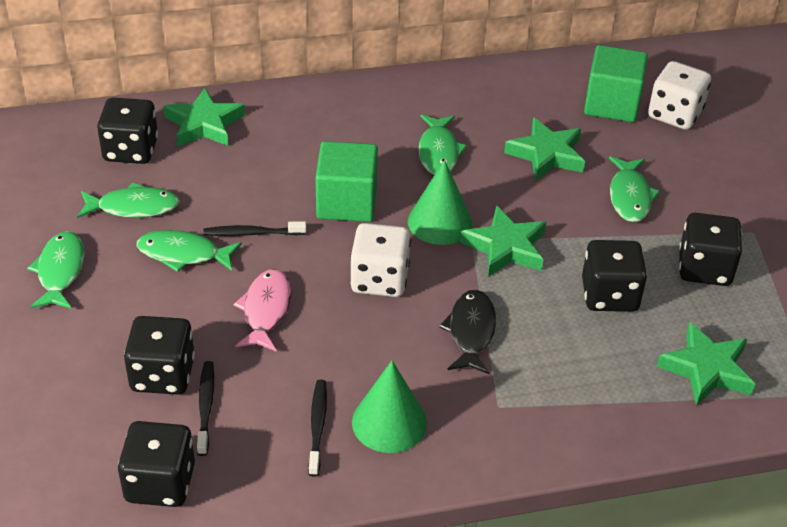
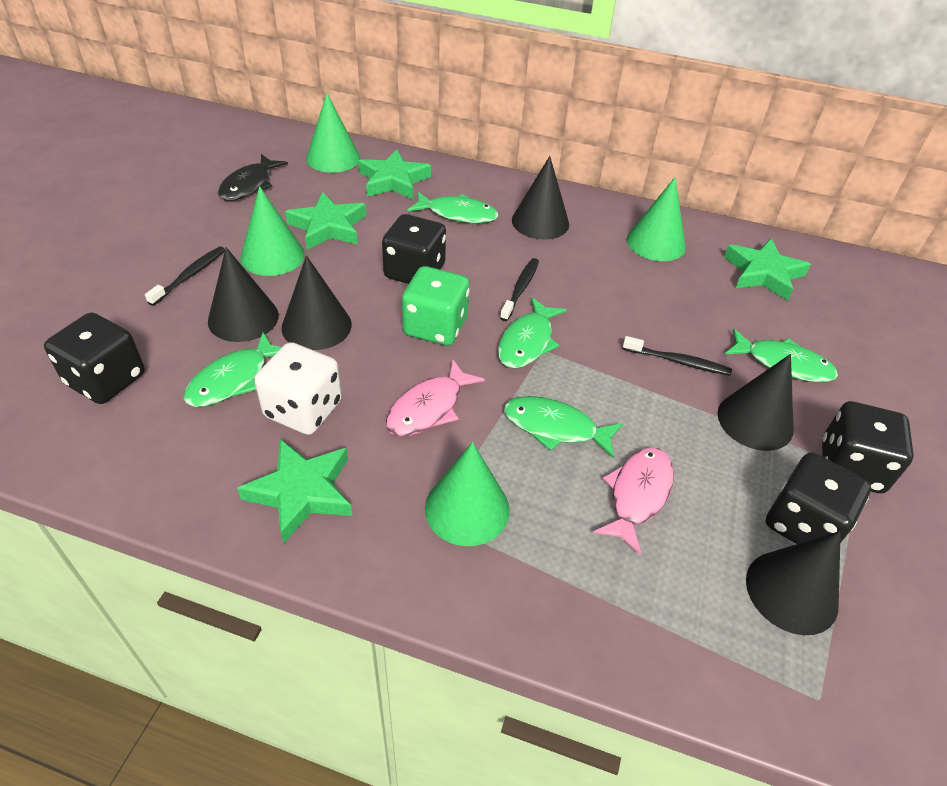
black cone: none = 0 -> [208,247,279,342] [282,256,352,350] [512,156,569,240] [718,354,794,451] [746,531,841,635] = 5
black dice: [97,98,158,164] [118,421,195,507] [124,316,195,394] [582,240,647,312] [679,213,742,286] = 5 -> [44,313,145,404] [382,214,446,284] [766,452,871,544] [822,401,914,493] = 4
green cone: [352,361,427,453] [408,160,472,245] = 2 -> [240,186,305,276] [306,93,360,173] [425,442,510,546] [627,177,686,261] = 4
green cube: [315,141,378,222] [584,45,648,122] = 2 -> none = 0
green dice: none = 0 -> [402,266,470,346] = 1
pink fish: [233,269,292,352] = 1 -> [386,359,485,436] [593,447,674,555] = 2
white dice: [350,223,411,297] [648,61,711,130] = 2 -> [254,342,342,435] = 1

